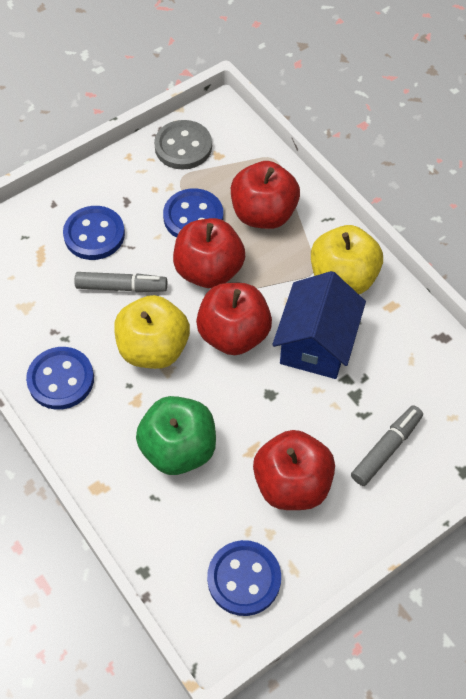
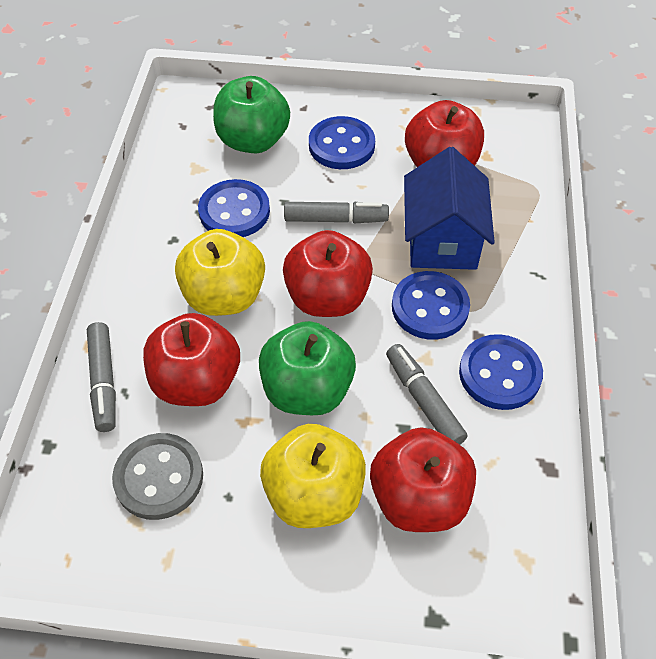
green apple: [136,396,216,475] = 1 -> [213,76,290,153] [259,321,356,415] = 2
grey marker: [75,272,167,292] [351,405,423,486] = 2 -> [87,322,116,432] [284,202,389,223] [386,344,468,445] = 3

